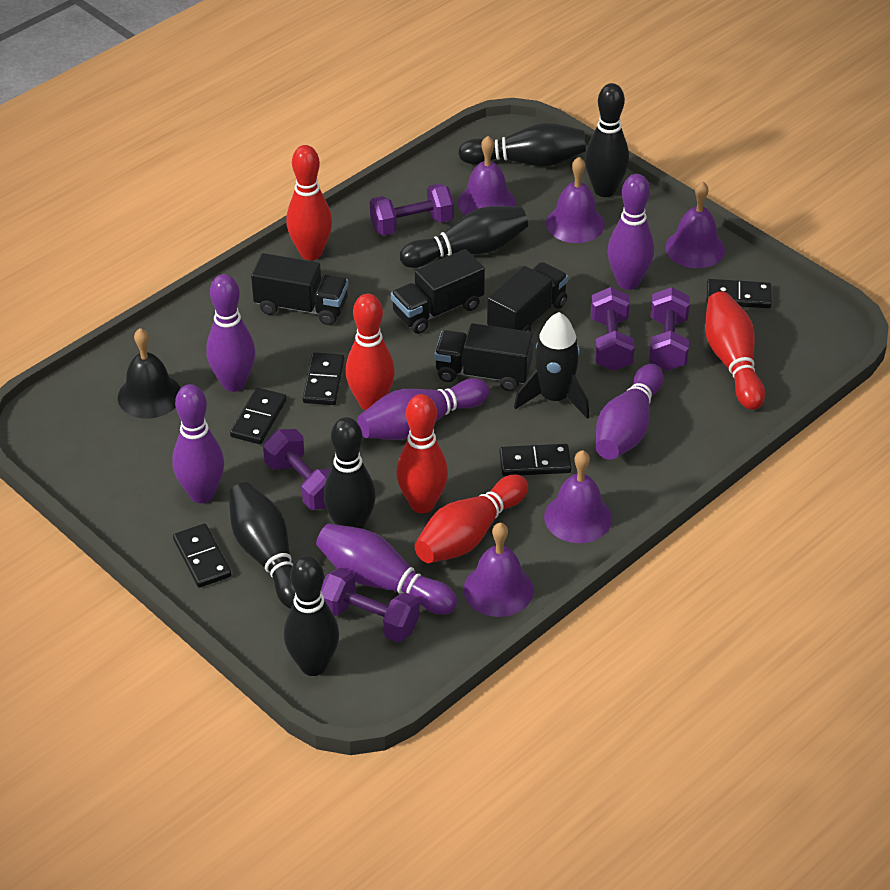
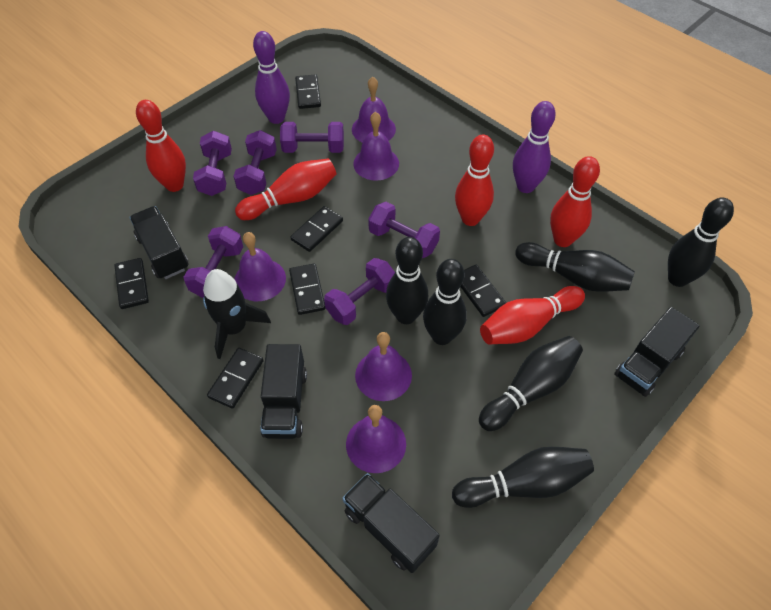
black bell: [118,328,181,419] = 1 -> none = 0
black domino: [173,524,231,588] [230,388,287,444] [303,352,345,405] [499,444,572,476] [707,279,772,308] = 5 -> [114,258,149,309] [207,348,264,409] [289,264,325,315] [290,206,343,252] [295,74,321,109] [460,265,506,317] = 6
purple bowling pin: [172,384,224,503] [206,274,255,392] [316,523,457,615] [357,378,490,440] [596,364,664,460] [608,174,654,290] = 6 -> [253,31,290,124] [513,101,556,193] = 2
purple dumbbell: [263,429,331,510] [321,567,420,642] [370,183,454,236] [591,287,635,371] [649,287,690,371] = 5 -> [183,226,243,298] [193,131,232,196] [234,130,277,195] [280,122,344,153] [324,258,395,325] [368,202,440,258] = 6

